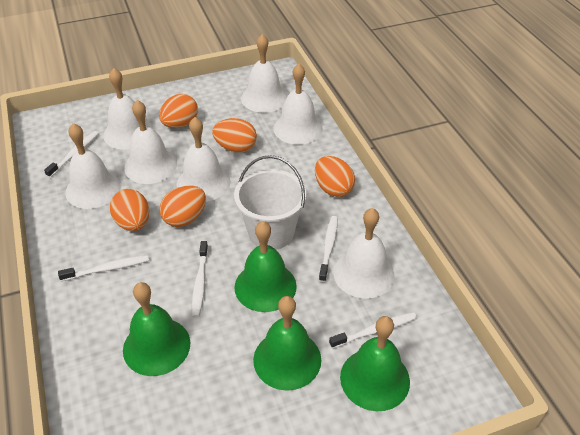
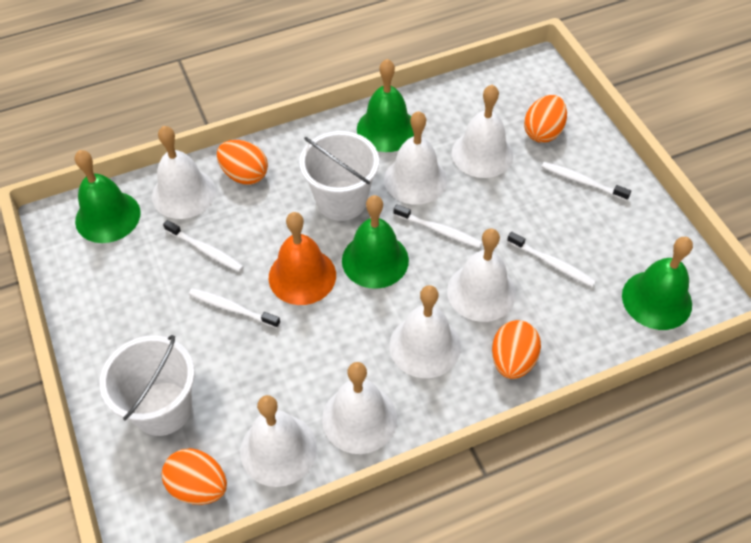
orange bell: none = 0 -> [269,212,336,305] = 1
orange egg: [110,189,149,231] [159,94,198,128] [160,186,206,227] [212,118,257,152] [315,156,355,197] = 5 -> [162,448,227,505] [217,140,268,185] [492,320,541,379] [524,95,567,143] = 4
white bucket: [234,155,306,250] = 1 -> [99,335,195,436] [299,131,379,221] = 2

